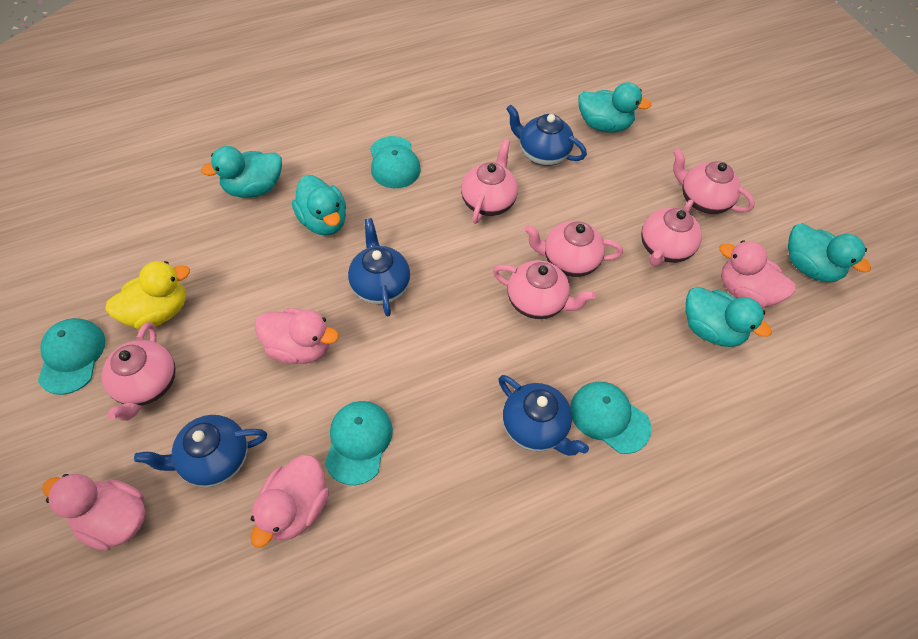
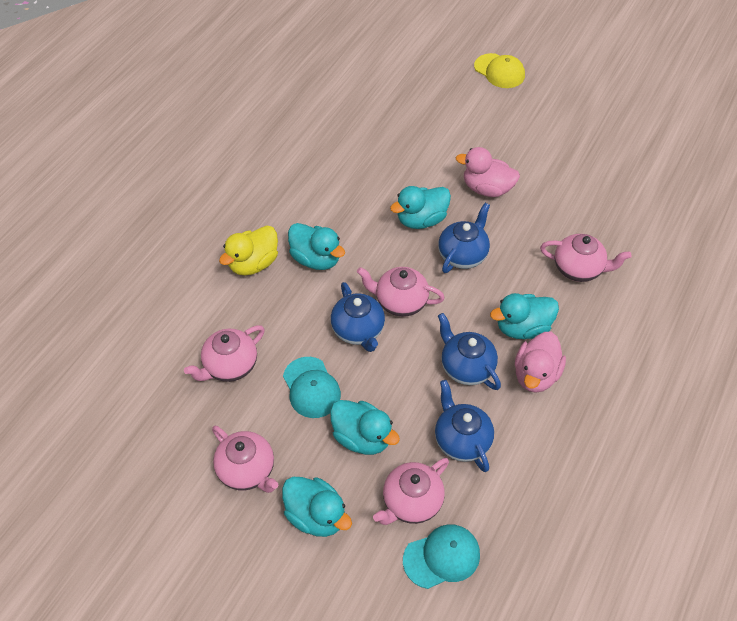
pink duck: [42,474,145,551] [251,455,329,548] [255,308,339,364] [719,240,796,308] = 4 -> [456,147,520,197] [515,332,566,393] = 2
pink teapot: [102,322,176,421] [461,139,518,224] [493,260,596,319] [524,221,623,277] [641,200,702,267] [673,148,755,214] = 6 -> [184,326,265,382] [212,426,278,493] [357,267,445,317] [373,458,449,525] [540,234,632,282] = 5
turquoise cap: [38,318,105,395] [325,401,393,485] [370,136,421,188] [570,382,652,454] = 4 -> [283,357,341,418] [403,524,480,589] = 2
yellow cap: none = 0 -> [474,53,525,88] = 1

